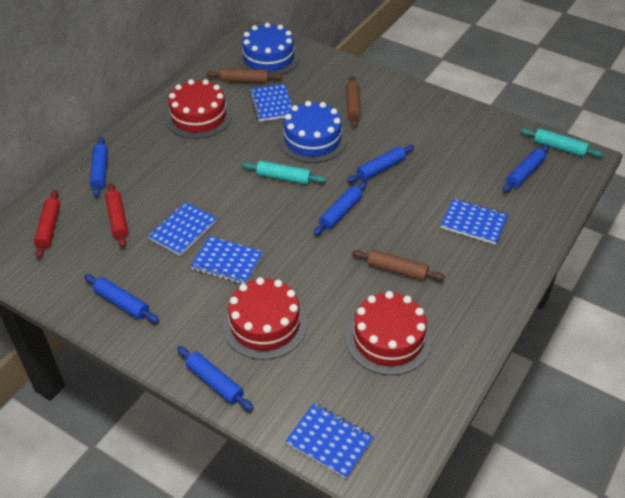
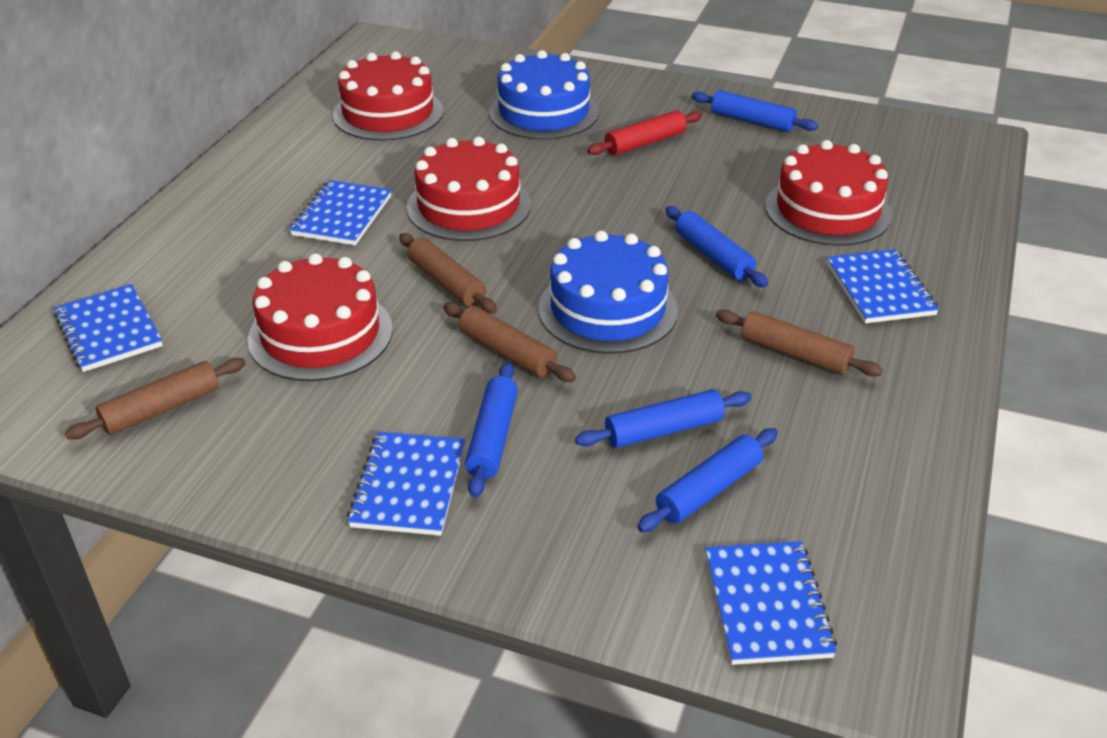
blue rolling pin: [84,274,159,323] [90,137,108,197] [177,346,253,411] [313,181,367,235] [347,145,414,183] [503,145,549,192] = 6 -> [465,362,518,498] [575,389,752,448] [637,428,778,532] [665,206,768,287] [692,90,818,132] = 5
brown rolling pin: [206,68,283,83] [346,76,361,127] [352,250,445,281] = 3 -> [65,358,246,440] [399,233,497,313] [443,302,576,382] [716,310,883,377] = 4
red cake: [165,79,232,139] [223,277,307,360] [346,291,432,375] = 3 -> [247,253,393,381] [333,51,443,141] [407,137,531,241] [765,140,892,246] = 4
red rolling pin: [34,190,60,258] [105,183,128,248] = 2 -> [587,110,702,155] = 1
turquoise rolling pin: [242,161,326,184] [521,128,603,157] = 2 -> none = 0

